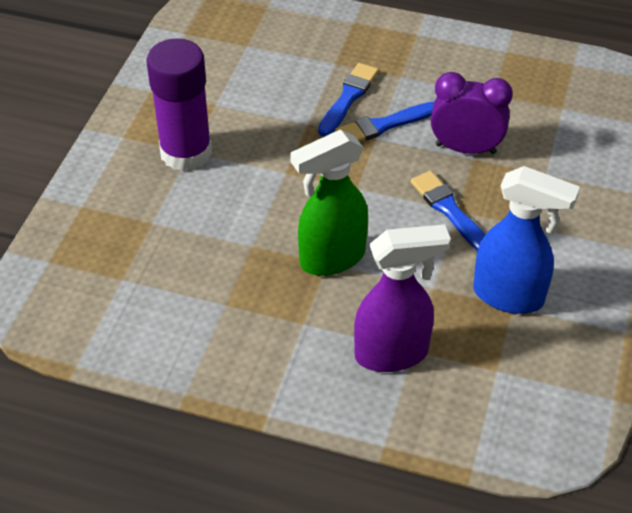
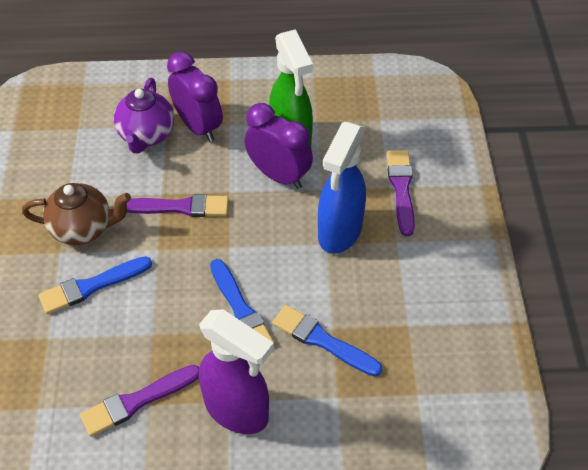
brown teapot: none = 0 -> [22,183,131,245] = 1
purple brush: none = 0 -> [80,365,199,437] [127,194,229,217] [386,150,415,236] = 3
purple clock: [431,72,513,154] = 1 -> [167,52,223,142] [244,103,313,189] = 2
purple glue stick: [147,38,212,172] = 1 -> none = 0
purple teapot: none = 0 -> [114,78,175,154] = 1

